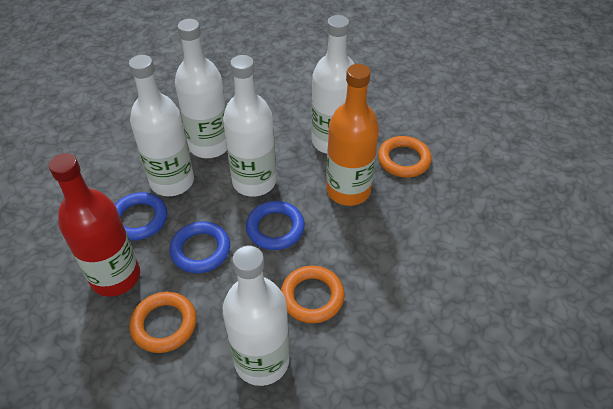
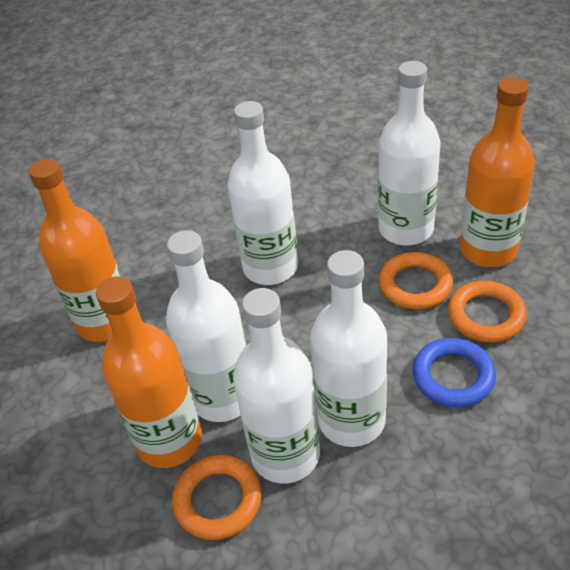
blue ring: [115,192,167,240] [169,221,230,273] [246,201,305,250] = 3 -> [413,338,496,407] = 1
orange bottle: [326,64,379,206] = 1 -> [28,159,121,342] [96,276,202,468] [460,77,535,267] = 3
red bottle: [49,153,140,297] = 1 -> none = 0

